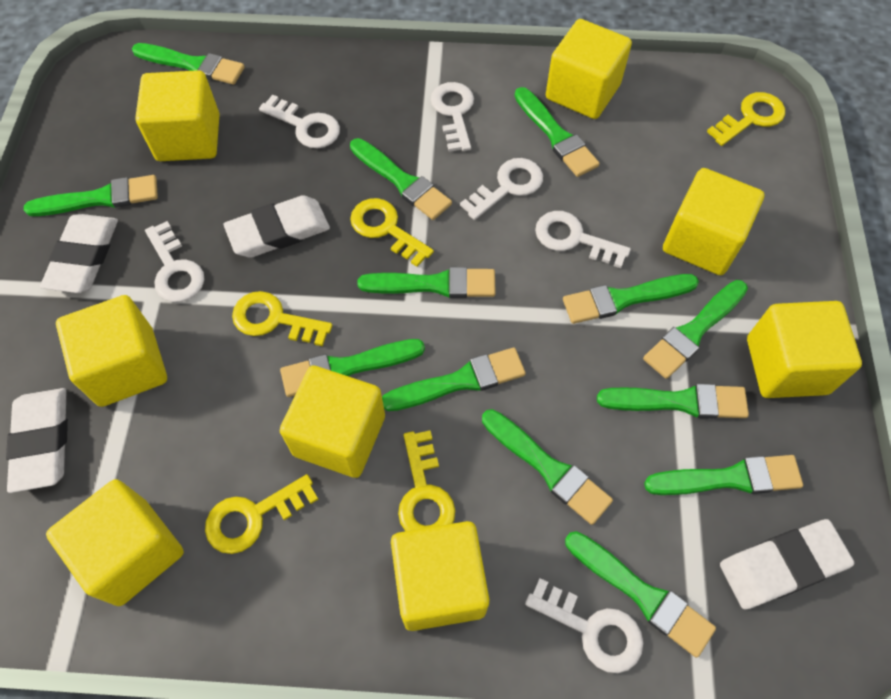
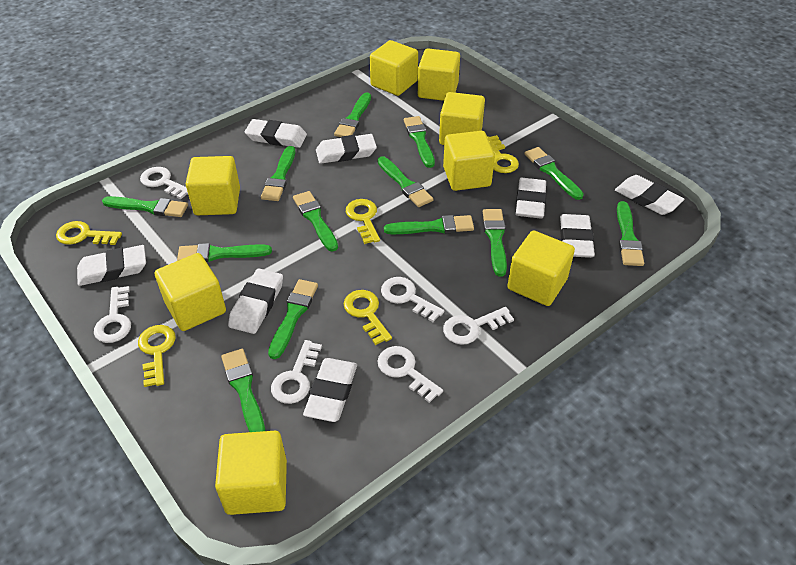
white eraser: [6,388,68,493] [40,214,118,293] [223,195,330,258] [720,519,854,609] = 4 -> [77,245,146,286] [228,269,283,334] [245,119,307,148] [303,358,357,422] [316,134,377,164] [516,178,546,219] [560,214,595,258] [615,175,684,215] = 8

